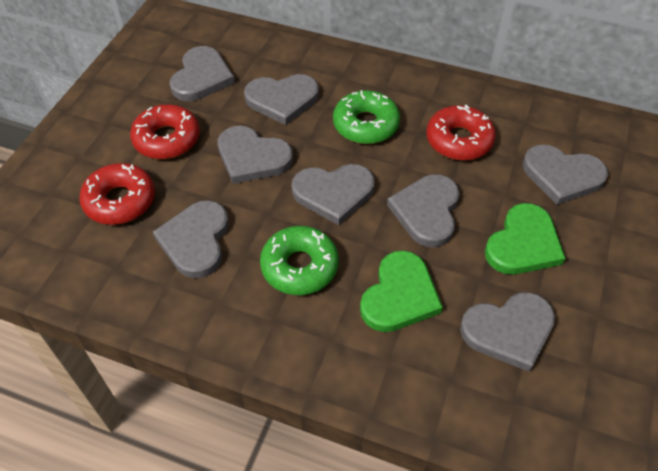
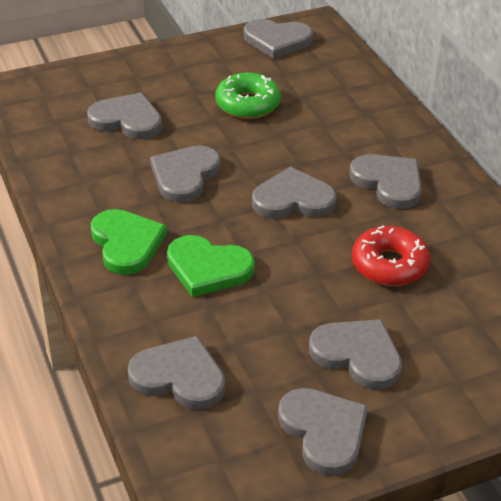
green donut: [260,226,339,295] [333,90,400,144] = 2 -> [215,73,281,119] = 1
red donut: [79,163,155,225] [130,104,200,159] [426,105,496,161] = 3 -> [352,225,430,286] = 1

